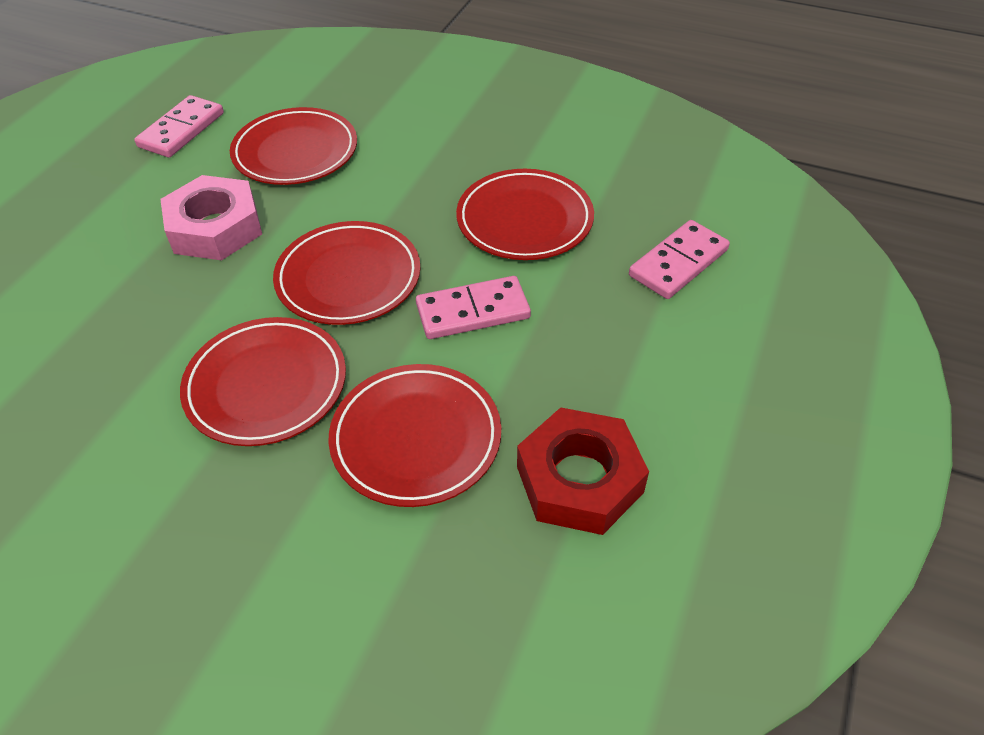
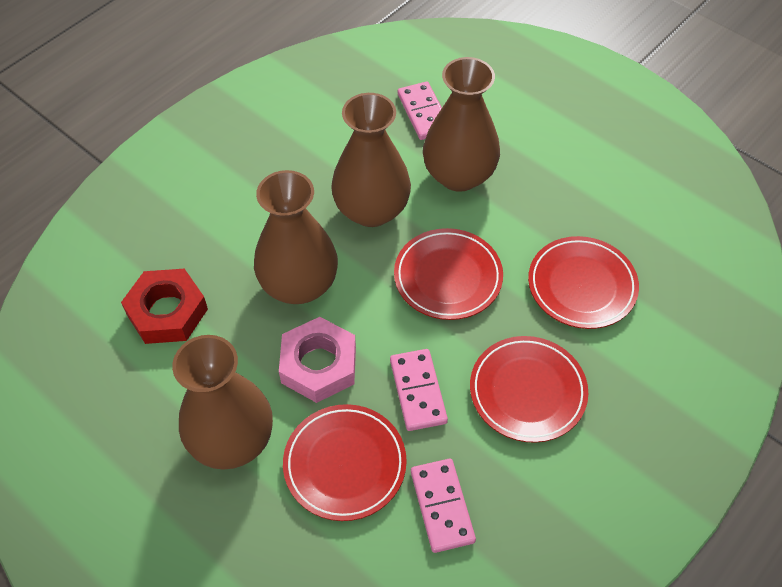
brown vase: none = 0 -> [172,335,273,470] [254,170,338,304] [331,93,411,227] [423,57,500,192] = 4
red plate: [180,317,346,446] [230,107,357,185] [273,221,421,325] [329,364,501,507] [456,169,594,260] = 5 -> [283,404,407,521] [394,228,503,320] [470,336,588,443] [528,236,639,329] = 4

